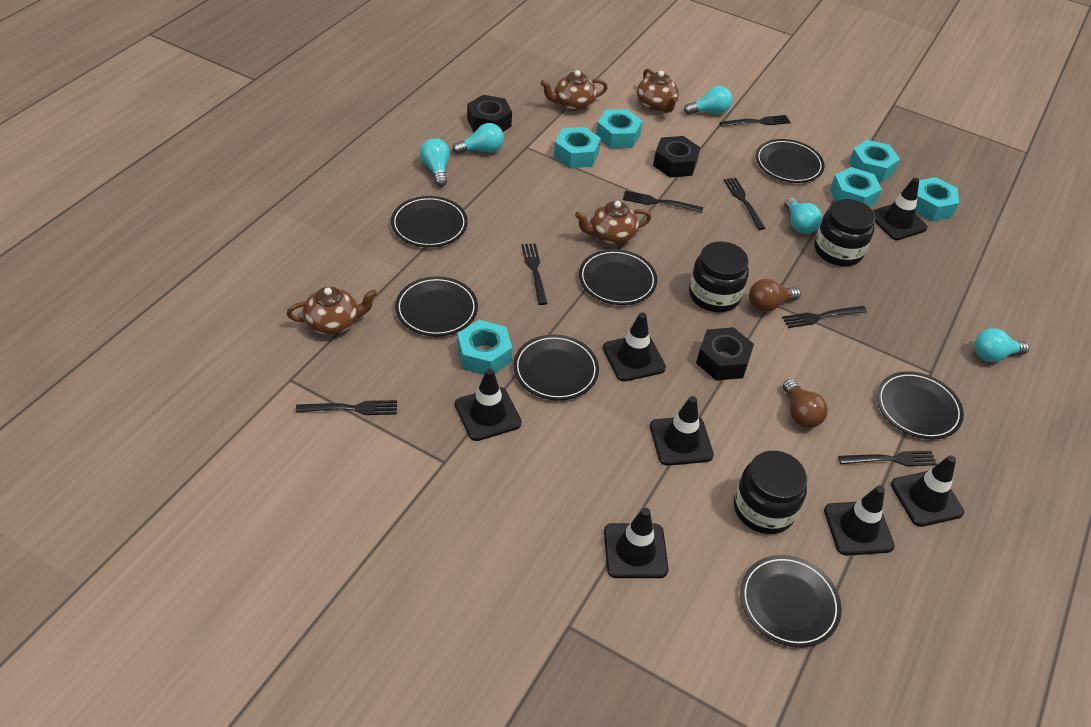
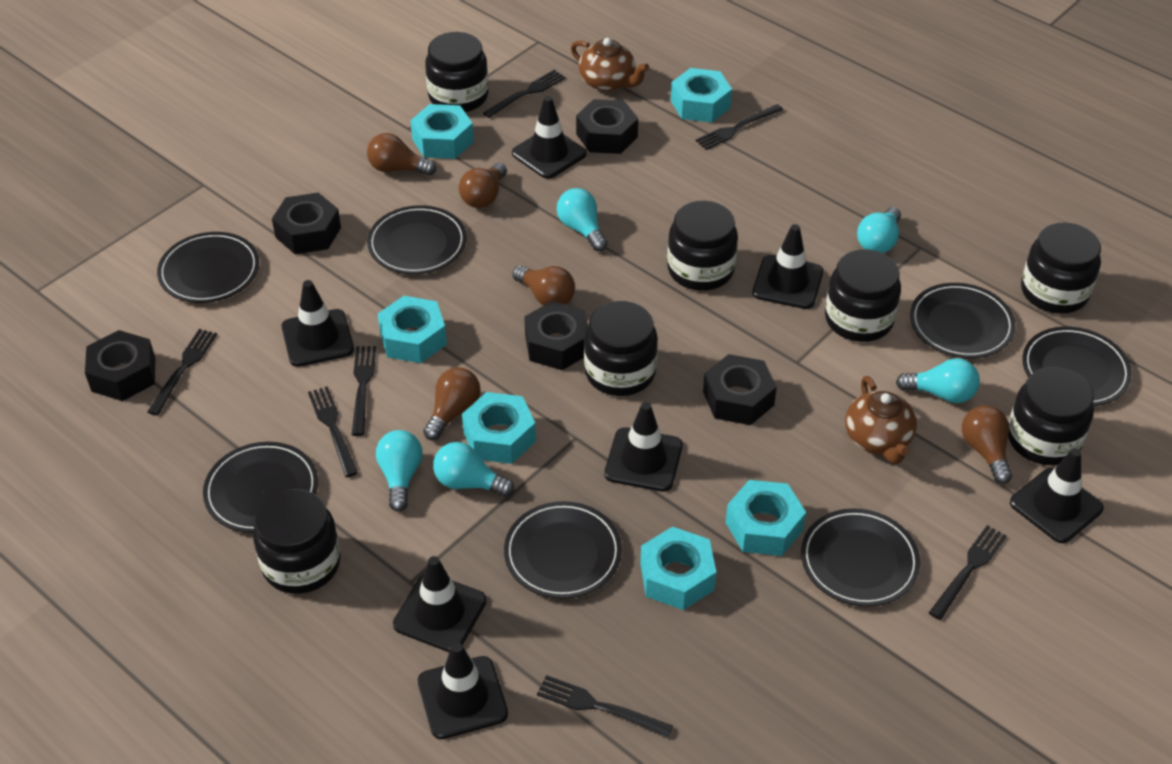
black jar: [689,241,749,312] [734,451,807,534] [815,199,875,266] = 3 -> [253,489,341,594] [425,32,489,112] [584,301,658,396] [667,201,738,291] [825,249,901,342] [1008,367,1094,465] [1021,223,1101,314] = 7
black nut: [467,95,512,132] [653,136,701,178] [696,327,754,381] = 3 -> [85,330,155,401] [272,193,341,254] [524,301,588,370] [576,99,638,154] [703,354,777,425] = 5
brown light bulb: [749,279,801,312] [783,379,828,428] = 2 -> [367,133,436,176] [423,367,481,440] [459,163,507,208] [512,266,575,306] [962,405,1012,484] = 5
brown teapot: [287,287,377,335] [540,70,608,111] [575,201,651,245] [637,68,679,113] = 4 -> [571,38,649,92] [845,376,917,464] = 2

